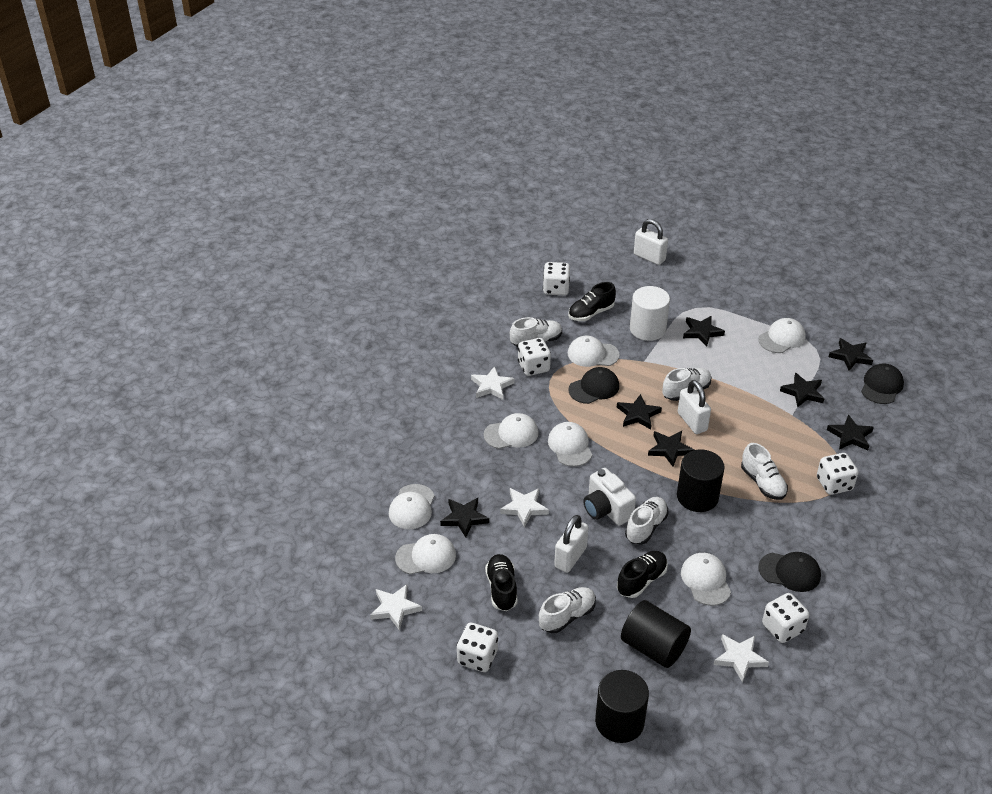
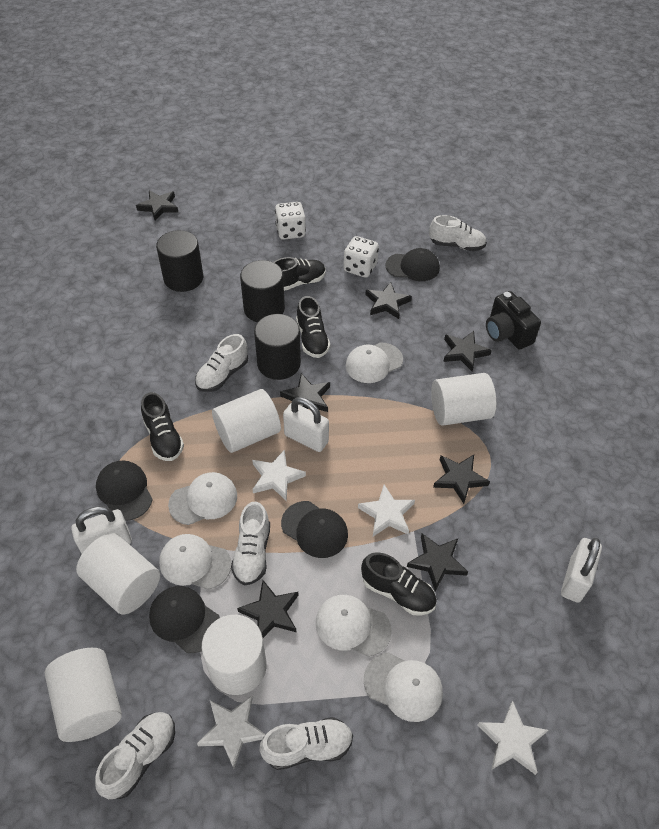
black camera: none = 0 -> [486,291,541,350] = 1
black cap: [568,367,619,404] [758,552,821,592] [861,363,904,404] = 3 -> [96,460,153,521] [149,586,220,653] [281,501,348,558] [385,248,440,281] = 4
black shoe: [485,554,518,611] [568,282,616,321] [617,551,668,598] = 3 -> [141,392,184,461] [274,257,326,291] [296,296,330,358] [361,552,437,615] = 4
white camera: [583,468,636,526] = 1 -> none = 0
white cap: [389,484,435,529] [395,534,456,574] [484,413,538,449] [548,422,592,467] [568,336,620,367] [681,553,731,606] [758,318,806,353] = 7 -> [159,534,231,590] [168,472,237,525] [316,595,392,657] [346,342,403,383] [364,652,443,722] = 5
white cylinder: [630,286,670,341] = 1 -> [45,648,122,742] [76,533,160,615] [202,615,266,695] [212,389,281,453] [431,373,496,426] = 5
white dice: [457,623,498,672] [518,338,551,376] [543,262,570,295] [762,593,809,643] [817,453,858,495] = 5 -> [275,202,306,240] [343,236,379,278] = 2

